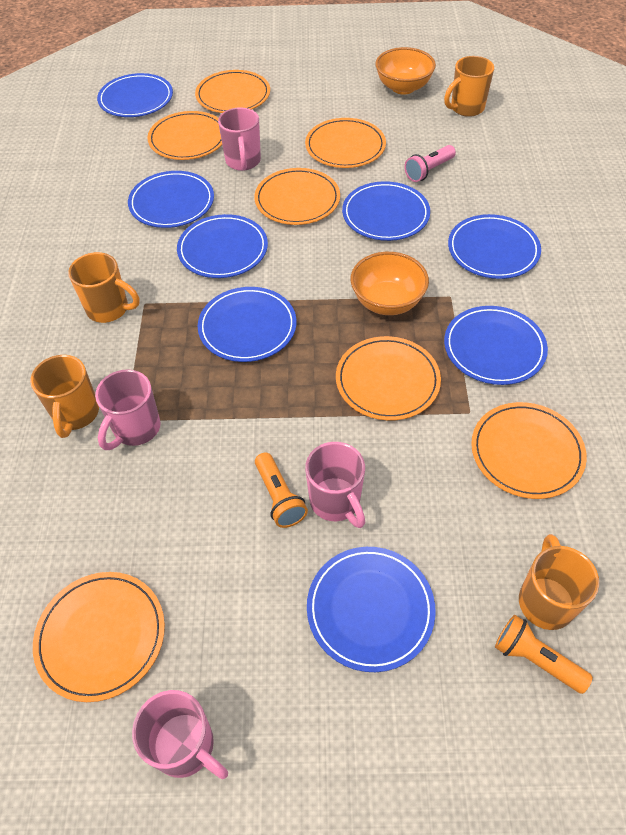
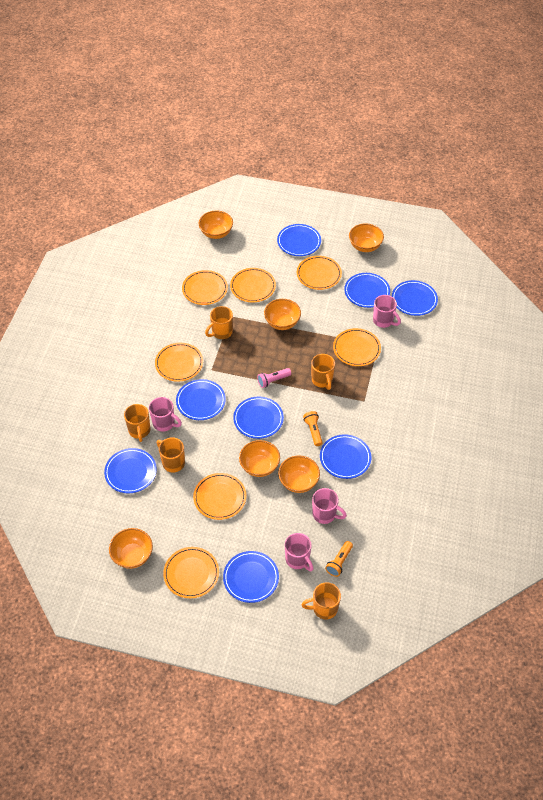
orange bowl: [351,252,429,315] [375,47,436,95] = 2 -> [109,528,153,569] [199,211,233,239] [239,440,280,477] [264,299,301,330] [278,455,320,493] [349,223,384,252] = 6
orange mug: [30,355,99,438] [68,252,140,323] [444,56,494,117] [519,534,599,630] = 4 -> [124,404,150,442] [157,437,185,472] [205,306,233,339] [301,582,341,619] [311,354,335,390] = 5

